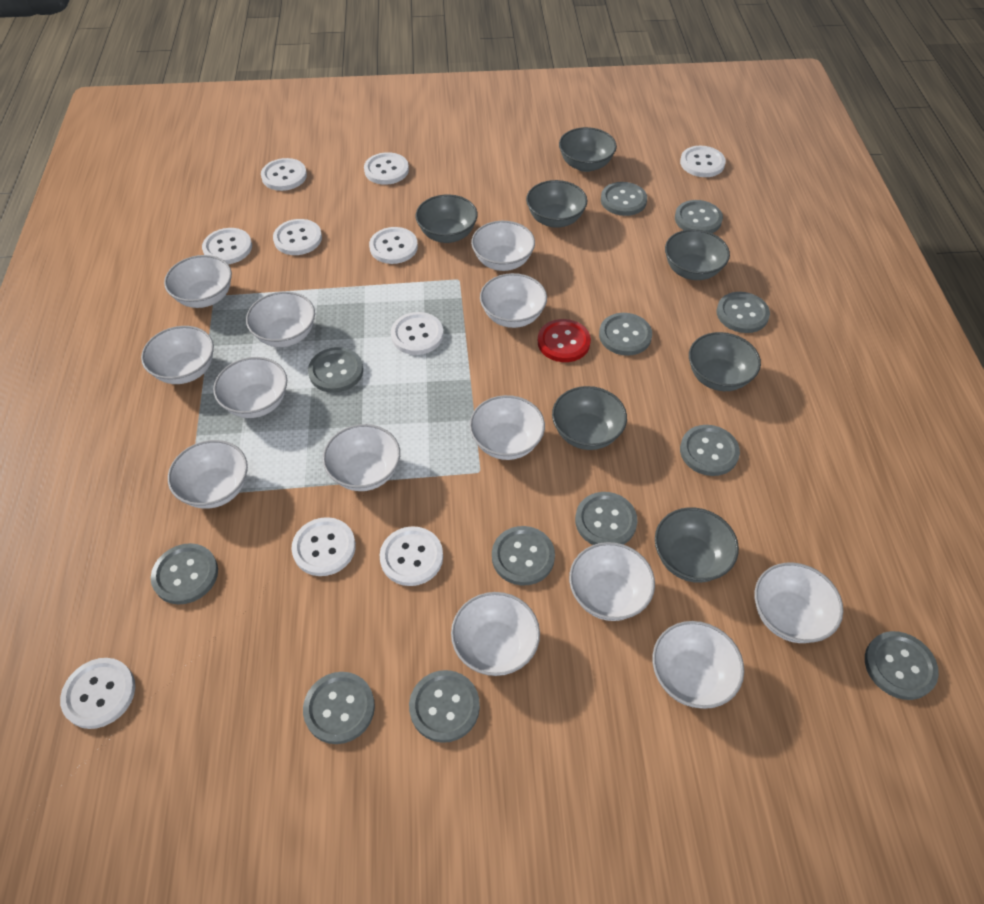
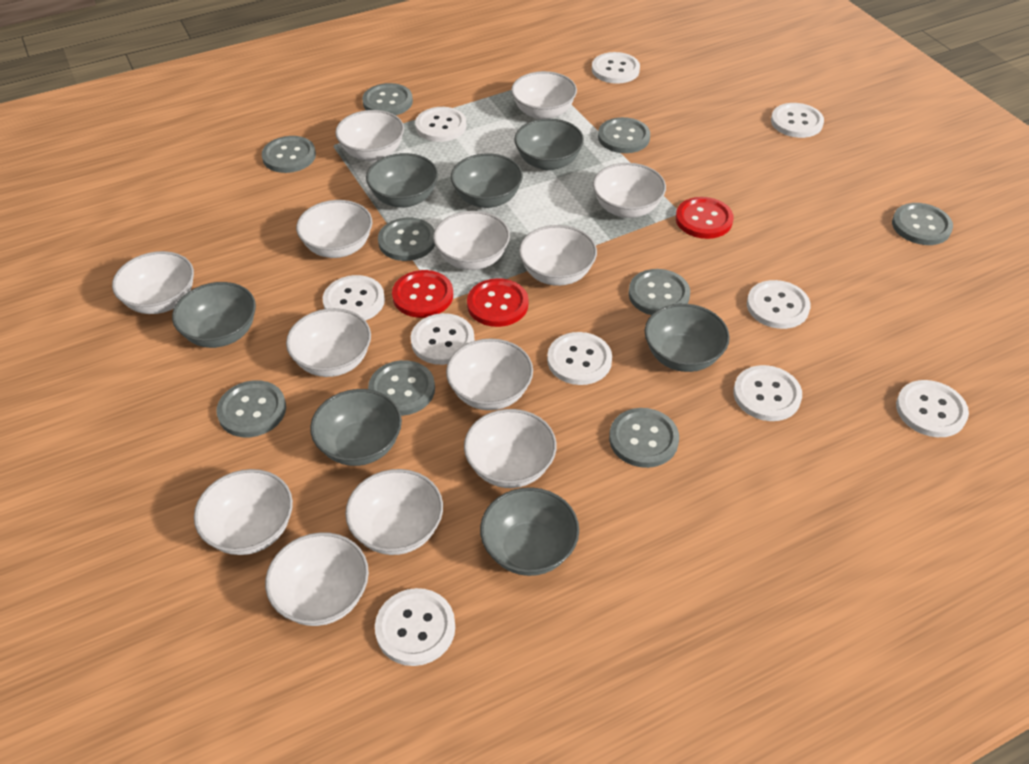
grey button: [151,543,218,605] [303,672,375,744] [308,347,363,393] [409,670,480,743] [492,526,555,586] [575,492,638,545] [599,313,652,356] [601,182,647,216] [675,200,723,233] [680,425,740,476] [717,292,770,333] [865,631,939,700] = 12 -> [217,380,286,437] [262,136,316,173] [362,83,413,115] [368,360,435,416] [378,218,435,261] [598,117,650,153] [609,408,679,468] [629,269,690,315] [892,203,953,245] = 9
red button: [538,319,591,362] = 1 -> [392,270,453,318] [467,278,528,327] [676,197,733,239] = 3

